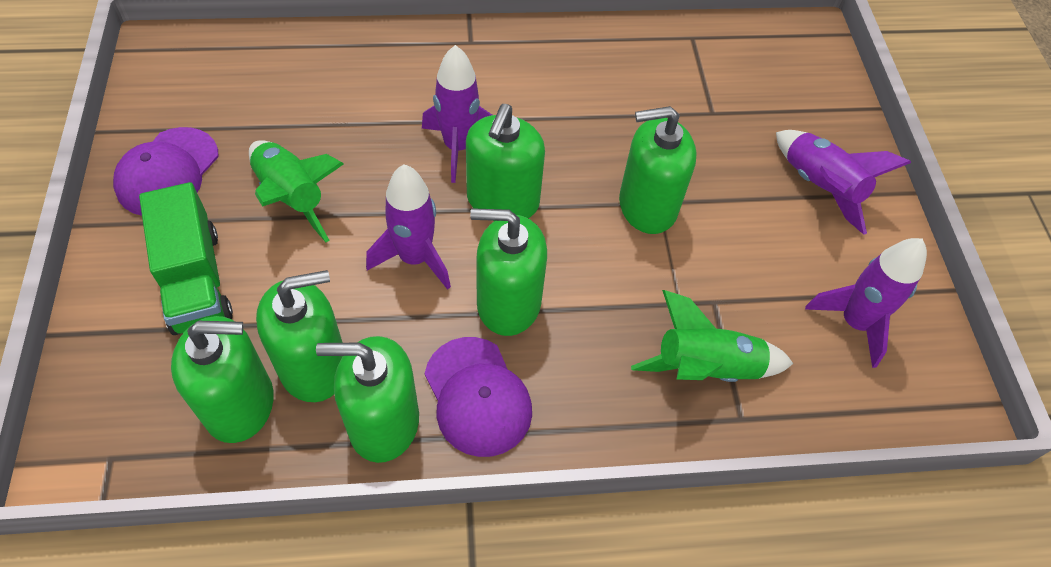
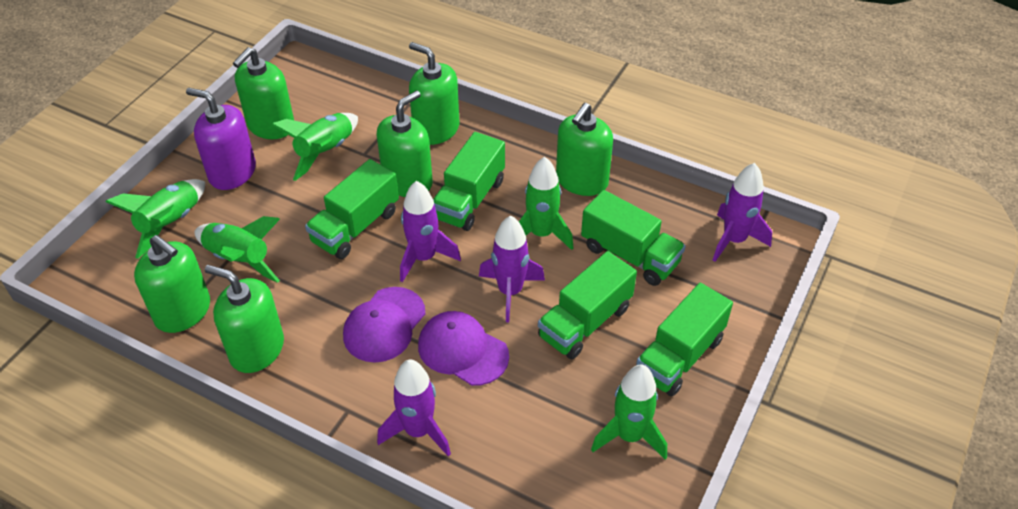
green rocket: [249,140,344,242] [631,290,794,382] = 2 -> [106,179,205,259] [195,216,280,283] [271,113,358,181] [519,157,574,250] [591,364,667,460] = 5
green truck: [139,182,233,335] = 1 -> [305,159,399,259] [433,132,505,231] [538,251,637,359] [581,190,686,286] [636,283,733,396] = 5
purple soap dispenser: none = 0 -> [186,88,256,190] = 1

